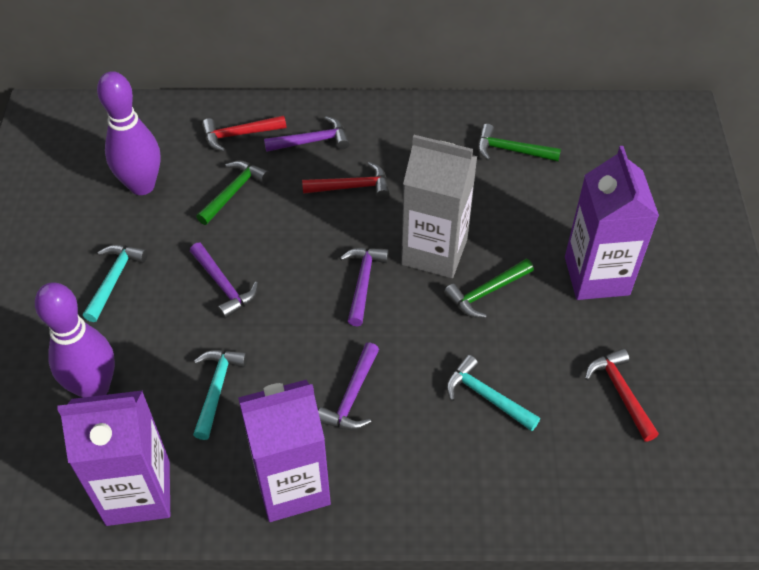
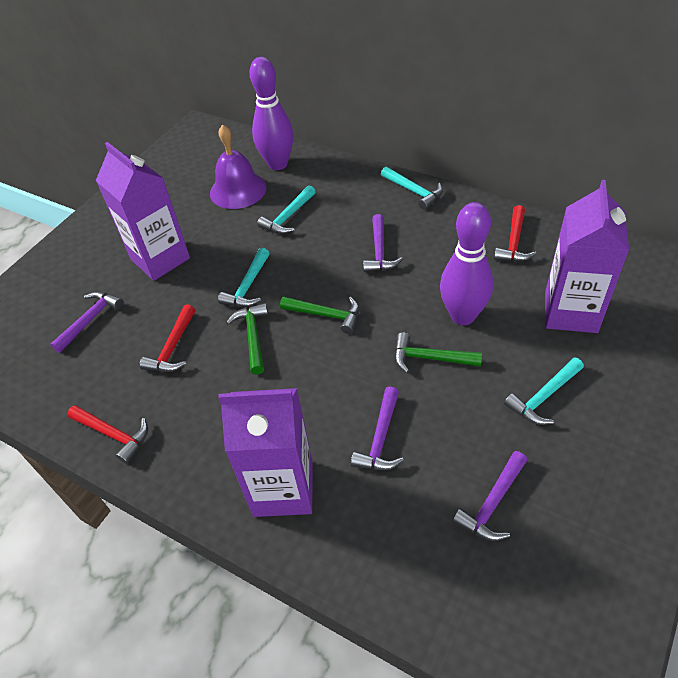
grey carton: [401,135,477,278] = 1 -> none = 0
purple bell: none = 0 -> [210,124,267,209] = 1
turquoise hammer: [83,245,148,322] [193,350,248,440] [446,355,540,431] = 3 -> [218,248,270,307] [257,185,316,234] [381,166,443,210] [504,358,584,425] = 4

